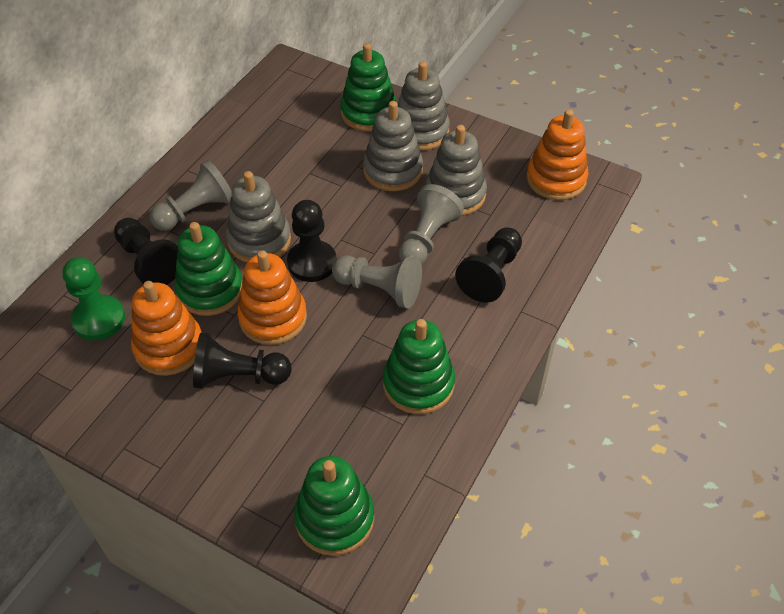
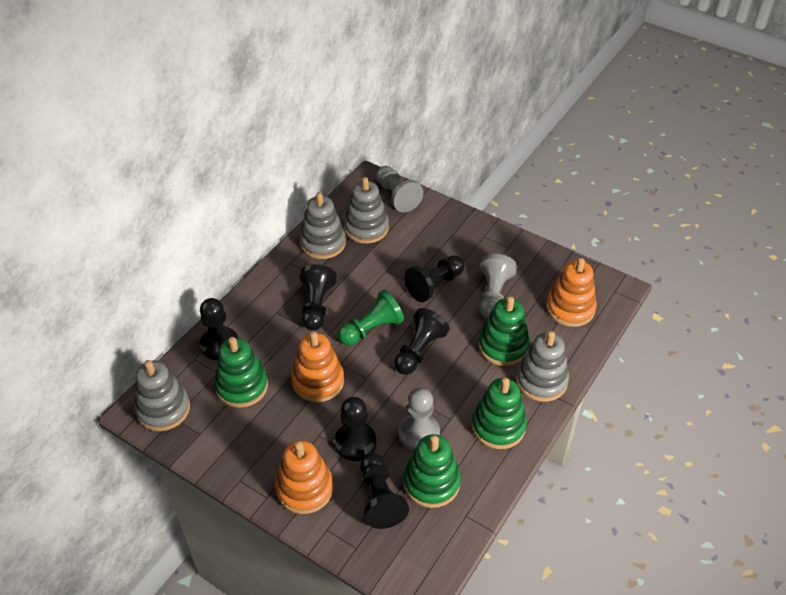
black pawn: [114,218,178,285] [193,333,292,389] [287,200,337,282] [455,227,522,303] = 4 -> [200,298,238,360] [299,264,337,331] [335,397,376,461] [360,453,409,529] [394,308,450,375] [404,255,465,302] = 6

